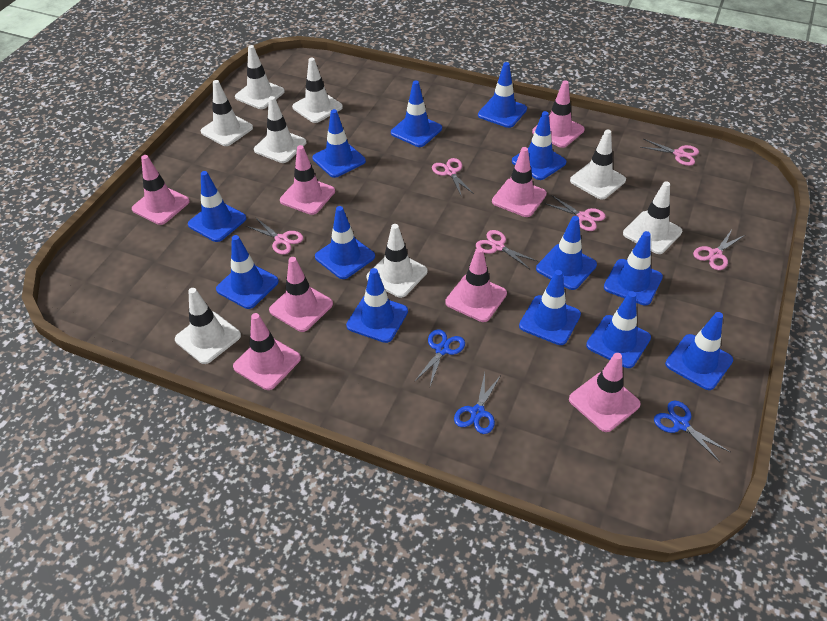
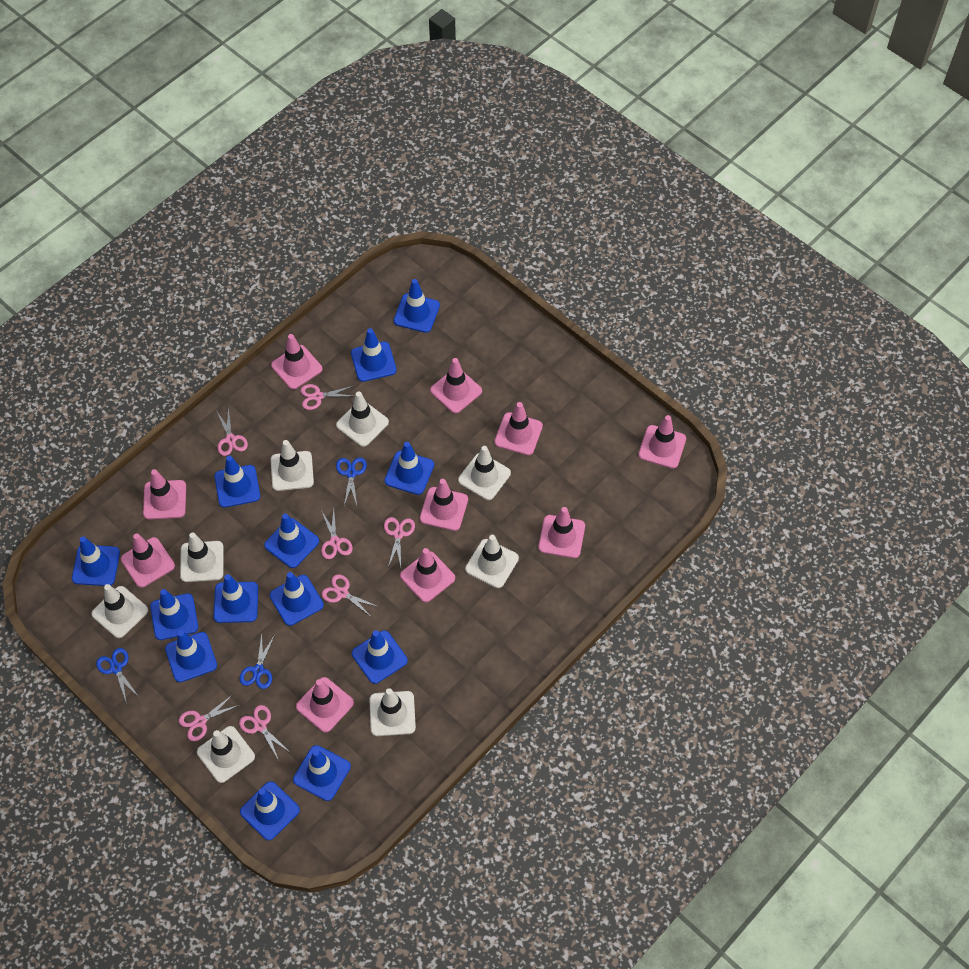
pink scissors: [246,217,303,255] [432,158,474,197] [476,230,537,269] [544,196,606,231] [641,139,699,166] [693,230,745,270] = 6 -> [179,695,239,741] [217,407,248,456] [239,705,291,759] [300,384,353,410] [321,509,353,559] [321,574,379,616] [384,517,415,567] = 7
pink traffic cone: [132,155,190,225] [233,313,301,390] [269,257,333,332] [280,145,335,215] [445,247,507,322] [492,147,547,217] [532,80,585,148] [569,353,641,432] = 8 -> [121,533,175,588] [143,469,186,520] [271,334,322,389] [296,677,354,732] [400,548,455,603] [420,479,468,531] [430,358,482,413] [494,402,543,456] [538,507,585,558] [638,415,686,469] = 10

